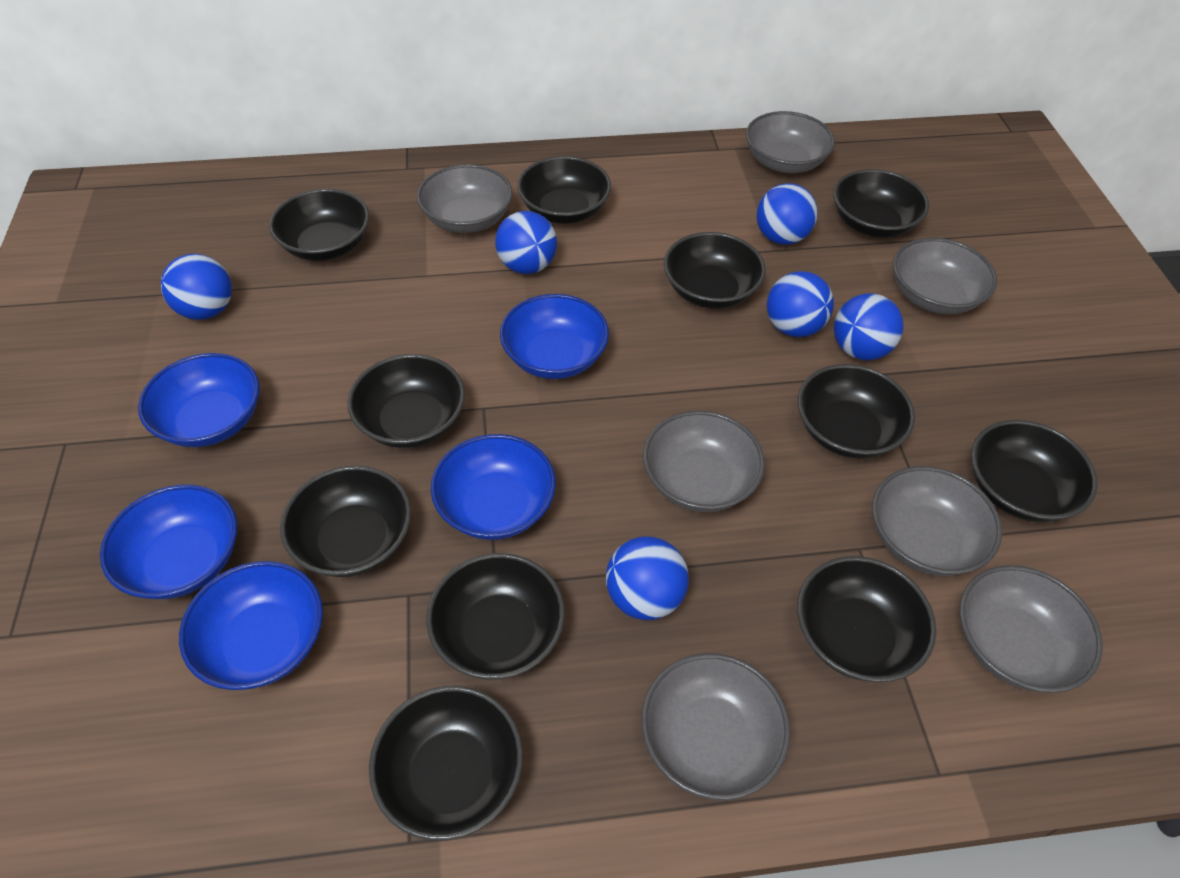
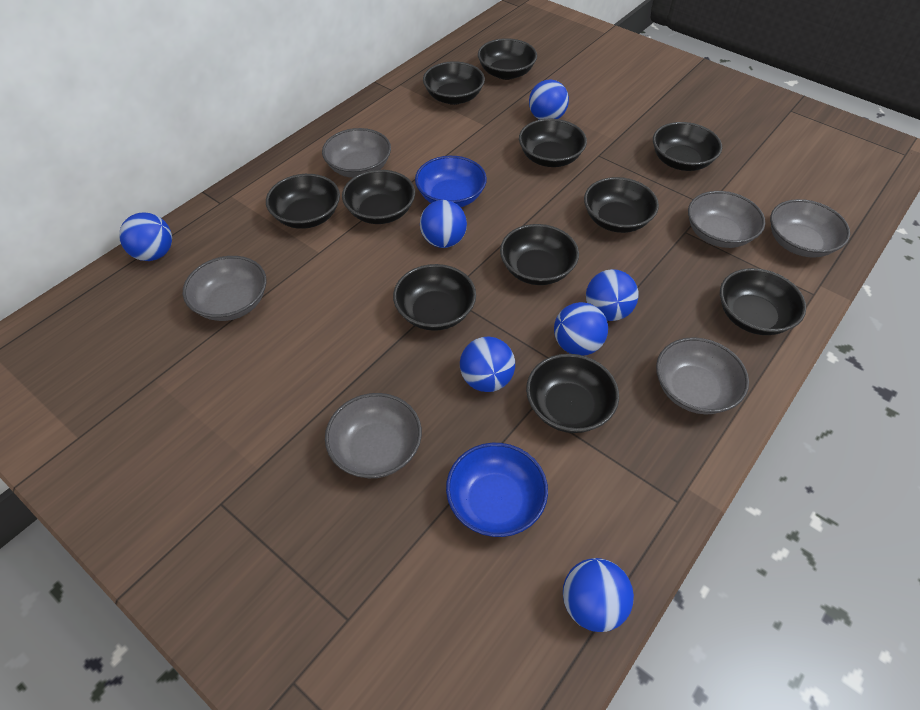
blue ball: [161,254,232,320] [495,211,557,274] [606,536,689,620] [757,183,818,245] [767,271,834,337] [834,293,904,361] = 6 -> [119,212,172,261] [420,200,467,248] [460,336,515,392] [529,79,569,120] [554,302,608,356] [563,558,634,632] [586,269,639,321] = 7
blue bowl: [100,485,237,599] [138,353,260,447] [179,561,323,690] [431,434,556,540] [500,294,609,379] = 5 -> [415,156,487,207] [446,443,548,537] = 2
grey bowl: [417,164,512,233] [642,653,790,800] [643,411,765,512] [746,111,835,173] [872,466,1002,576] [893,238,997,315] [960,565,1103,693] = 7 -> [183,256,267,321] [322,128,391,178] [325,393,422,478] [656,337,749,414] [688,191,765,248] [770,199,850,258] = 6

